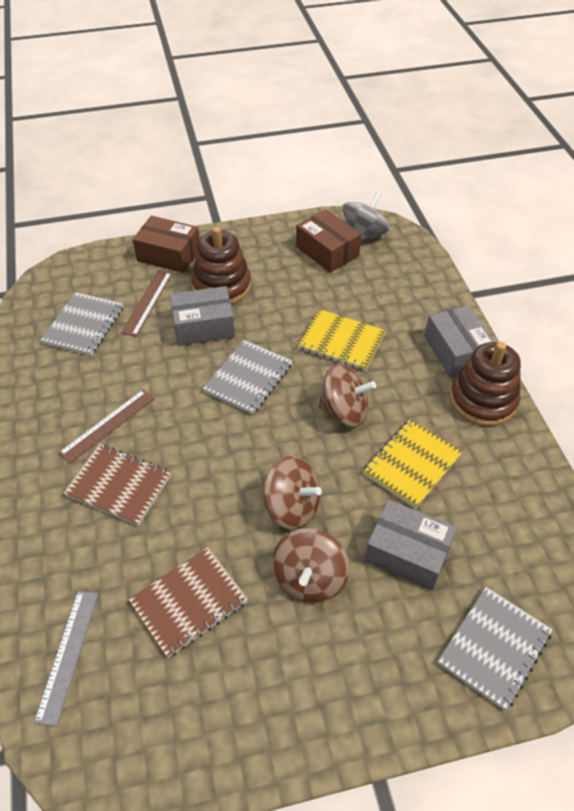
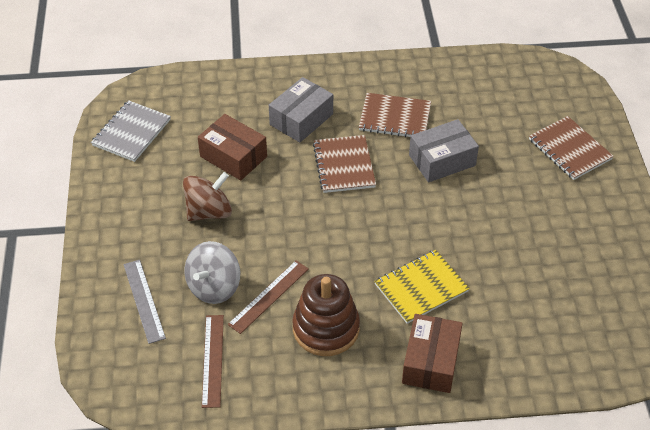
brown notebook: [64,444,171,526] [129,547,248,658] = 2 -> [313,135,376,193] [359,93,431,137] [529,116,614,180] = 3
brown spinning top: [263,456,322,530] [272,528,350,603] [318,364,376,427] = 3 -> [183,172,232,221] = 1
brown stacking toy: [191,227,251,305] [450,342,521,426] = 2 -> [292,274,360,356] = 1
grey box: [170,286,235,346] [364,500,457,591] [425,305,495,377] = 3 -> [269,77,333,143] [409,119,479,182] = 2
grey notebook: [40,292,123,356] [203,340,292,415] [438,587,553,711] = 3 -> [91,100,171,162] = 1
yellow notebook: [298,309,386,371] [363,420,462,509] = 2 -> [374,250,470,324] = 1

